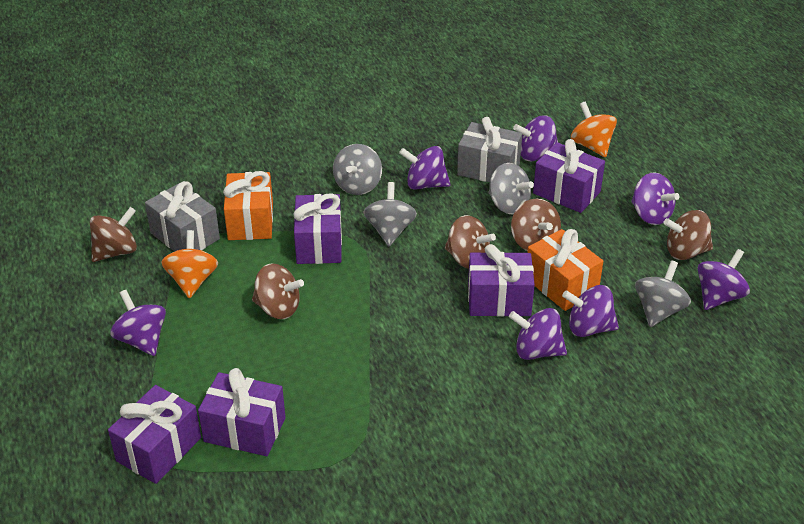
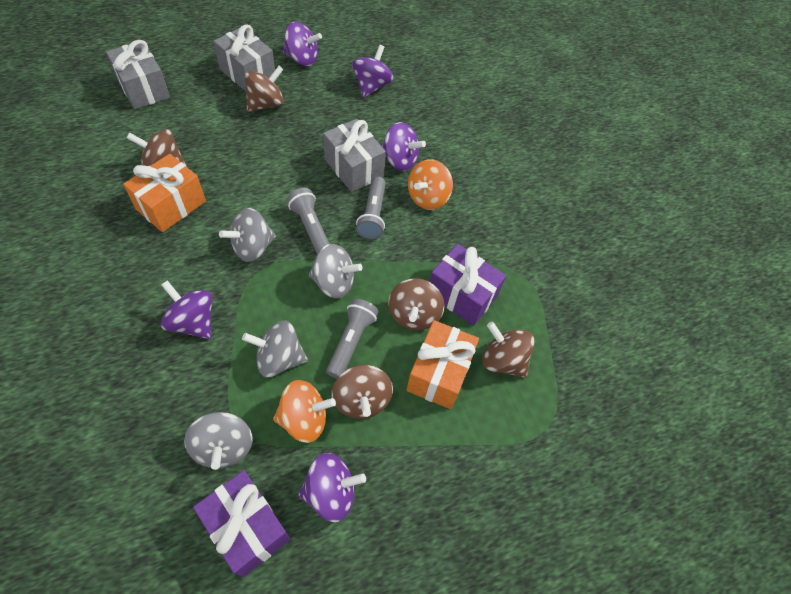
grey flashlight: none = 0 -> [287,188,330,254] [326,299,379,379] [356,176,386,239] = 3
grey gift: [145,181,220,251] [457,117,522,182] = 2 -> [106,40,170,109] [213,24,275,91] [323,119,386,192] = 3
purple gift: [108,385,201,484] [198,368,286,456] [293,194,342,264] [468,244,535,317] [533,139,605,213] = 5 -> [193,470,290,578] [429,244,506,326] = 2
purple spinning top: [110,290,166,356] [399,146,450,190] [509,308,567,360] [513,115,558,161] [562,285,619,337] [631,172,680,225] [697,249,750,310] = 7 -> [161,280,212,339] [283,22,322,66] [298,453,366,522] [352,45,393,98] [382,122,426,171] = 5

